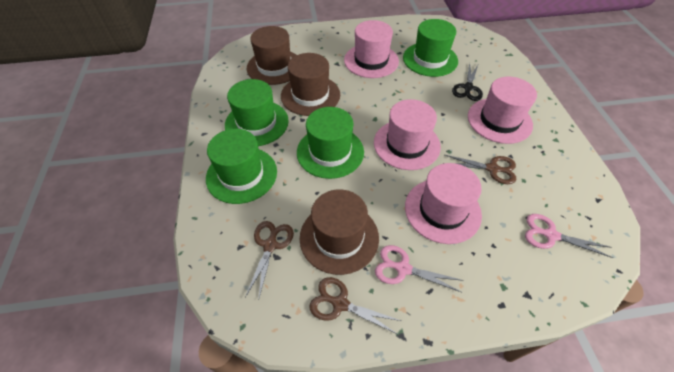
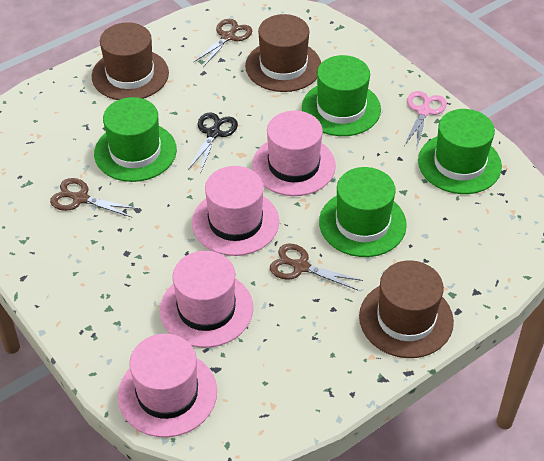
pink scissors: [375,245,464,292] [525,214,613,258] = 2 -> [404,91,447,147] = 1

